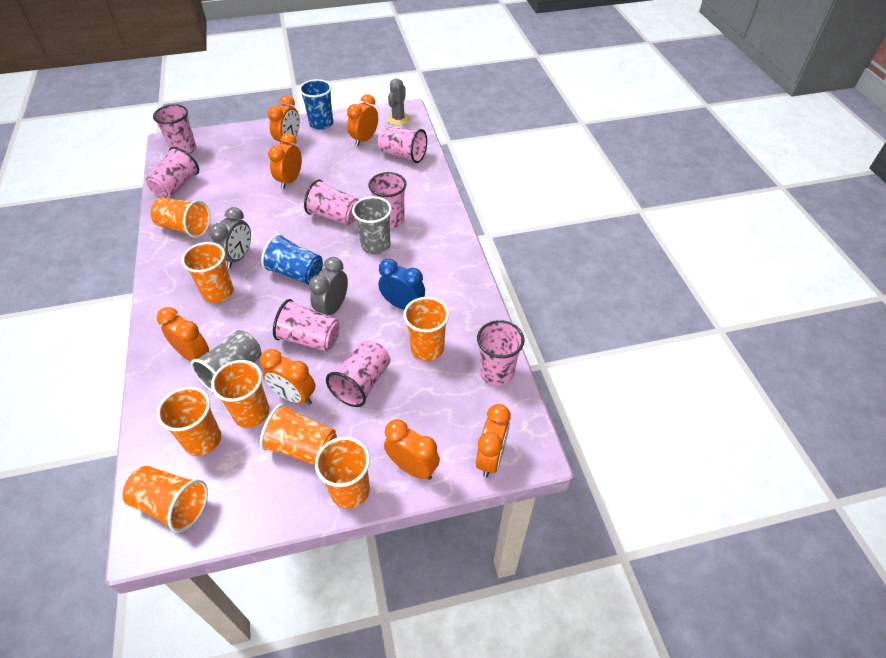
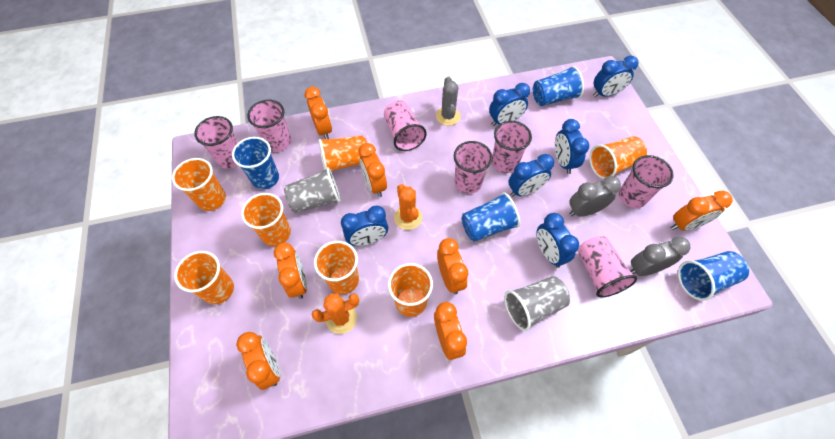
blue clock: [378,259,425,310] = 1 -> [341,206,388,246] [489,83,530,126] [508,154,554,197] [536,213,579,268] [555,119,589,174] [593,56,639,97] = 6
blue cup: [261,234,323,285] [299,79,333,130] = 2 -> [232,137,279,190] [461,192,520,242] [533,66,584,106] [678,251,749,301] = 4
orange cactus: none = 0 -> [311,293,359,334] [394,184,422,230] = 2
orange cup: [122,466,208,532] [151,197,210,238] [157,387,221,456] [181,242,234,303] [211,360,269,428] [260,404,337,465] [315,437,370,509] [403,297,449,361] = 8 -> [172,158,226,211] [174,251,234,305] [241,193,291,246] [314,241,359,294] [318,135,367,171] [388,263,433,317] [589,136,647,179] = 7
pink cup: [146,147,199,198] [153,104,196,154] [273,299,340,351] [304,179,359,226] [326,340,390,407] [368,172,407,229] [378,126,427,163] [477,320,525,386] = 8 -> [194,116,238,169] [247,100,291,152] [384,100,426,151] [454,141,492,194] [492,121,532,173] [578,236,637,298] [619,155,674,208] = 7

